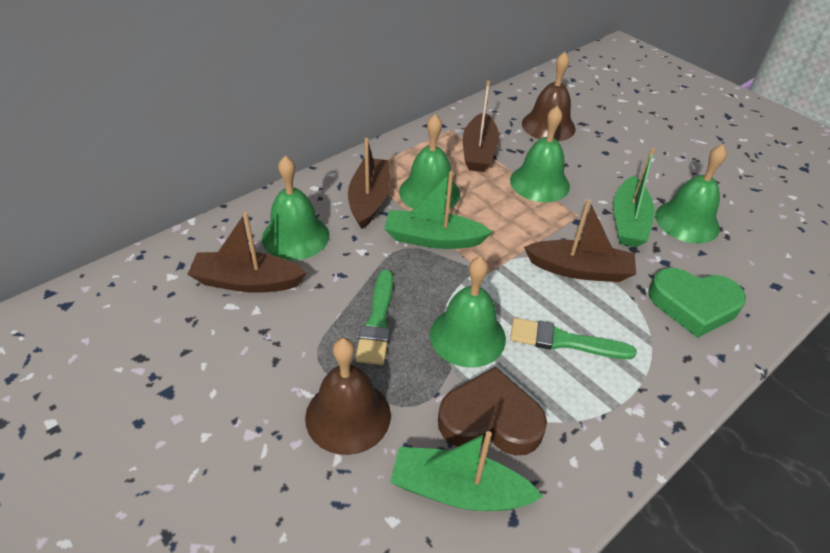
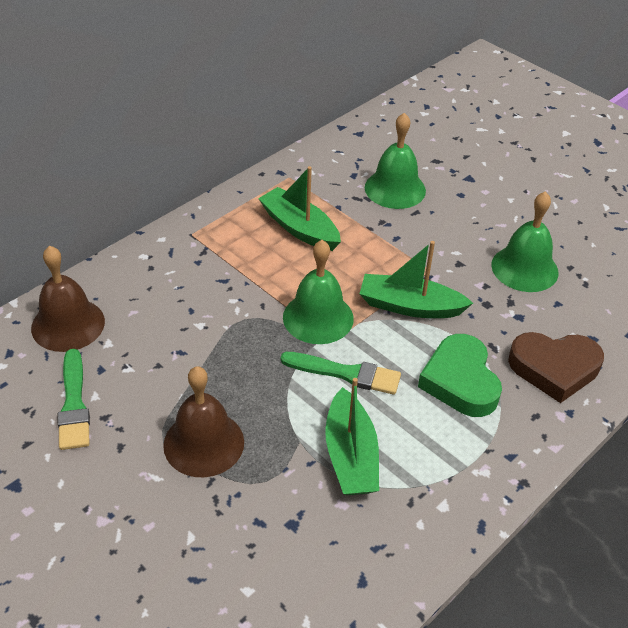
brown boat: [187,212,307,293] [348,138,390,229] [463,81,499,172] [524,199,636,282] = 4 -> none = 0
green bell: [262,156,329,260] [399,114,460,211] [430,256,506,368] [510,106,570,202] [655,144,727,244] = 5 -> [283,240,354,344] [365,113,426,209] [491,191,558,292] = 3

